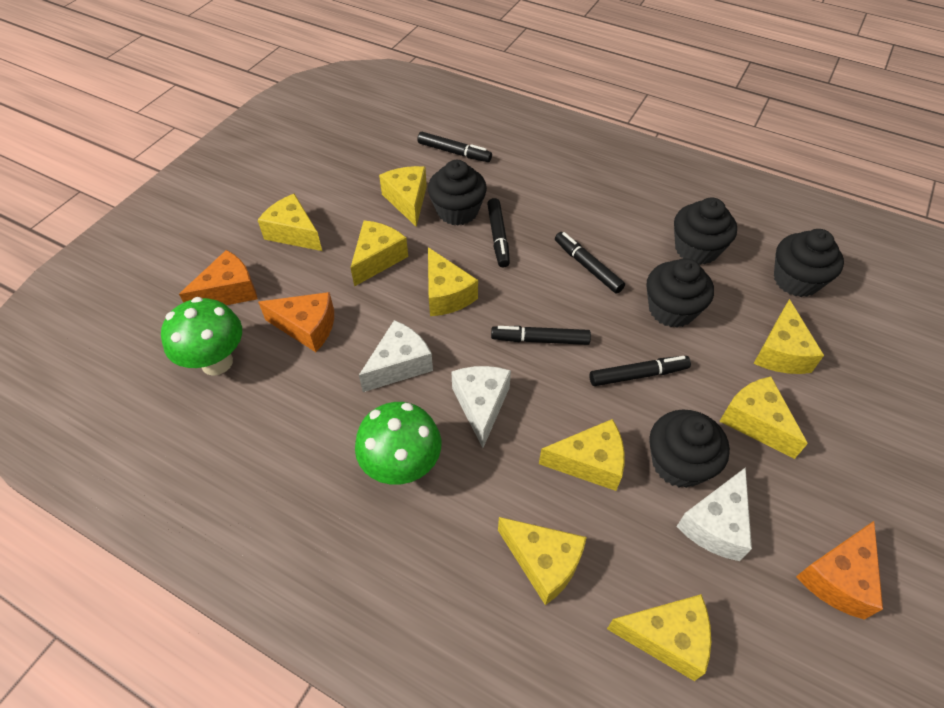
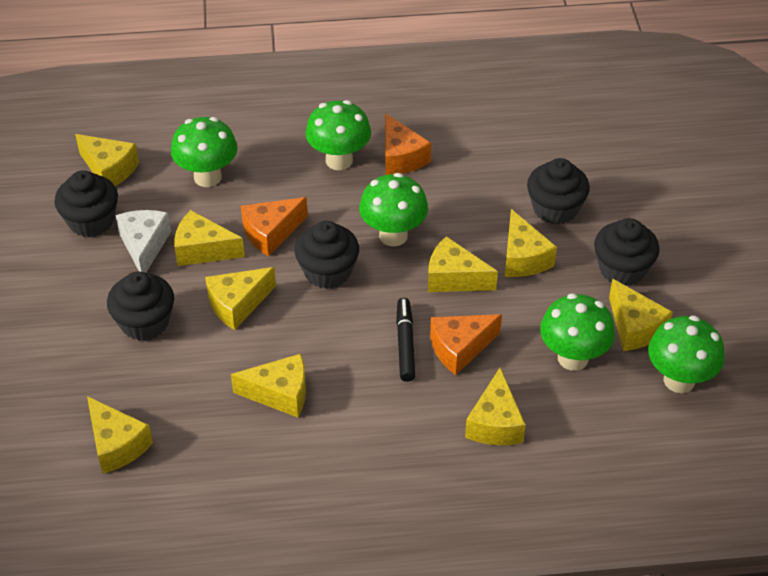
black marker: [417,132,492,162] [487,198,510,267] [491,326,591,345] [555,232,625,294] [589,356,691,386] = 5 -> [396,298,415,382] = 1
green mushroom: [161,297,242,376] [355,402,441,485] = 2 -> [171,117,238,187] [305,100,371,170] [359,173,428,246] [540,293,615,371] [648,316,725,393] = 5
white cheese: [359,320,433,392] [451,366,511,448] [676,467,752,561] = 3 -> [116,210,171,273] = 1

